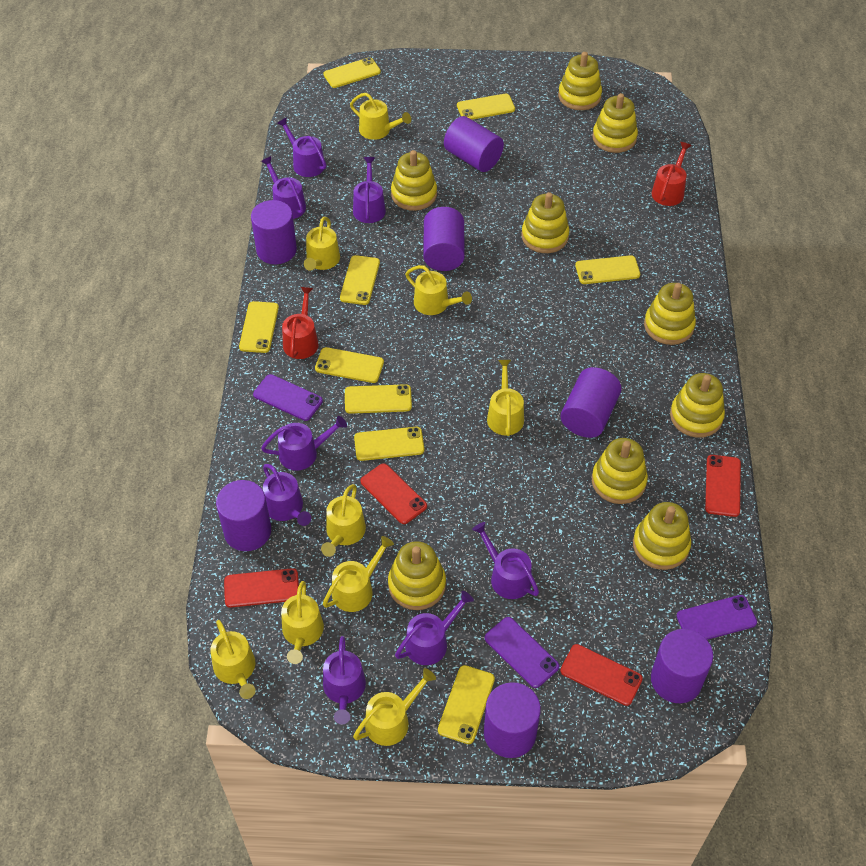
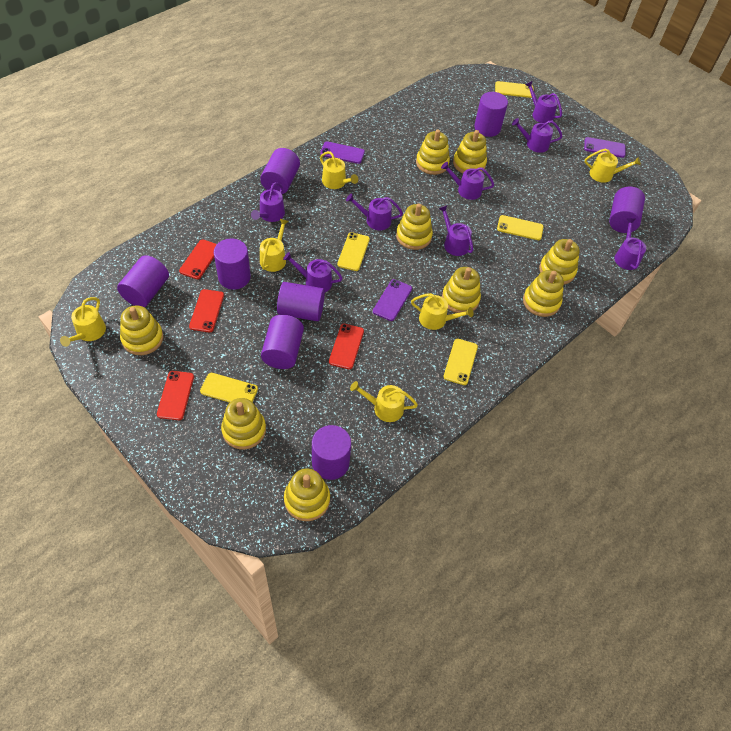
purple cylinder: [216,480,271,551] [251,200,297,264] [423,207,465,271] [444,116,504,172] [484,682,541,758] [561,367,622,438] [651,629,713,703] = 7 -> [117,255,169,307] [214,239,251,289] [260,148,300,194] [261,315,304,369] [277,282,325,321] [312,425,351,480] [474,92,508,137] [609,187,645,233] = 8
red watering can: [282,287,319,359] [652,142,692,206] = 2 -> none = 0
yellow phone: [239,301,279,353] [315,347,384,383] [323,57,381,88] [340,255,380,305] [345,384,412,414] [354,427,424,461] [438,665,495,744] [457,93,515,120] [575,255,640,284] = 9 -> [200,373,258,403] [337,232,370,271] [443,338,478,385] [495,81,534,98] [497,215,544,240] = 5
yellow watering can: [210,620,256,699] [281,581,324,664] [304,217,340,271] [321,484,366,557] [323,536,394,612] [350,93,411,140] [353,668,436,746] [405,265,472,315] [487,360,524,436] = 9 -> [60,297,106,347] [260,219,289,272] [320,151,358,189] [350,381,418,422] [411,293,474,330] [585,149,641,183] = 6

